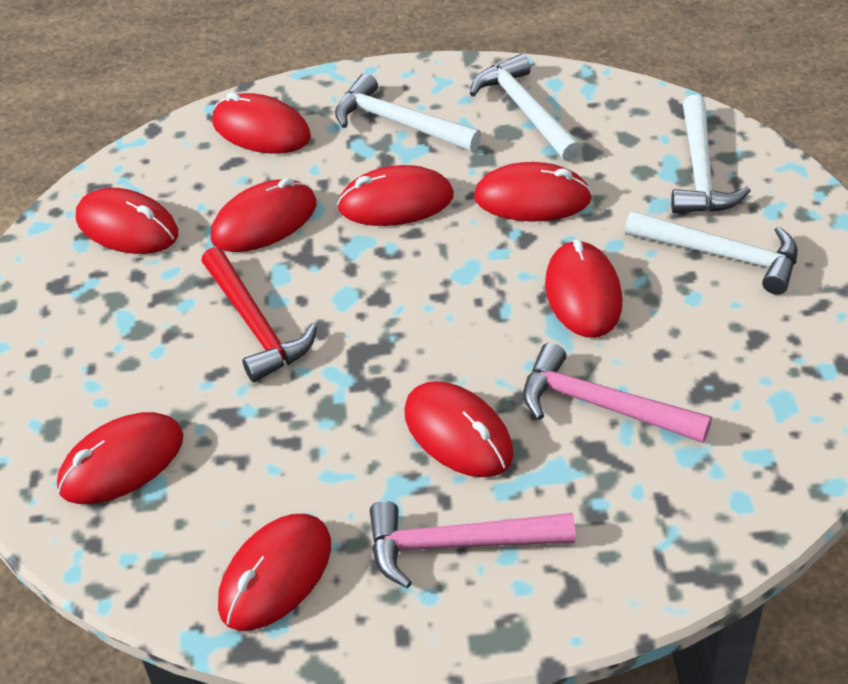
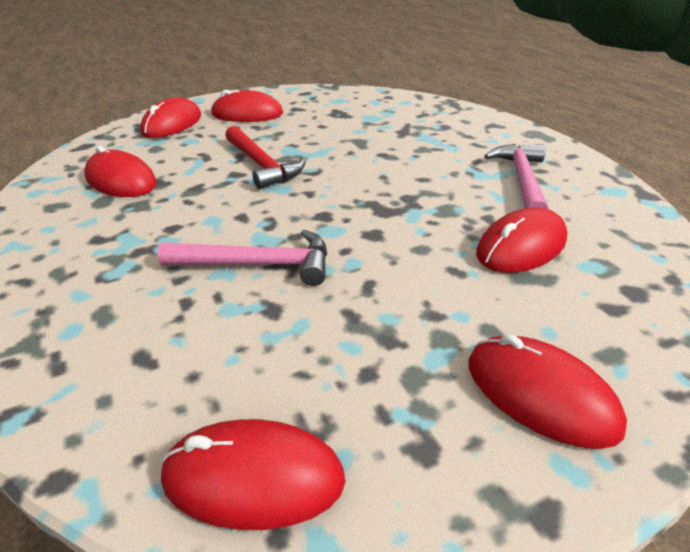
red mouse: [57,412,183,504] [76,188,178,254] [210,178,317,252] [212,92,311,154] [218,514,331,631] [337,165,454,226] [404,381,514,477] [474,162,592,222] [545,239,622,338] = 9 -> [84,146,157,197] [140,97,201,138] [161,419,345,530] [211,90,283,122] [468,334,627,449] [476,207,567,273] = 6
white hammer: [335,73,481,151] [470,54,582,161] [625,211,798,295] [671,95,751,213] = 4 -> none = 0

